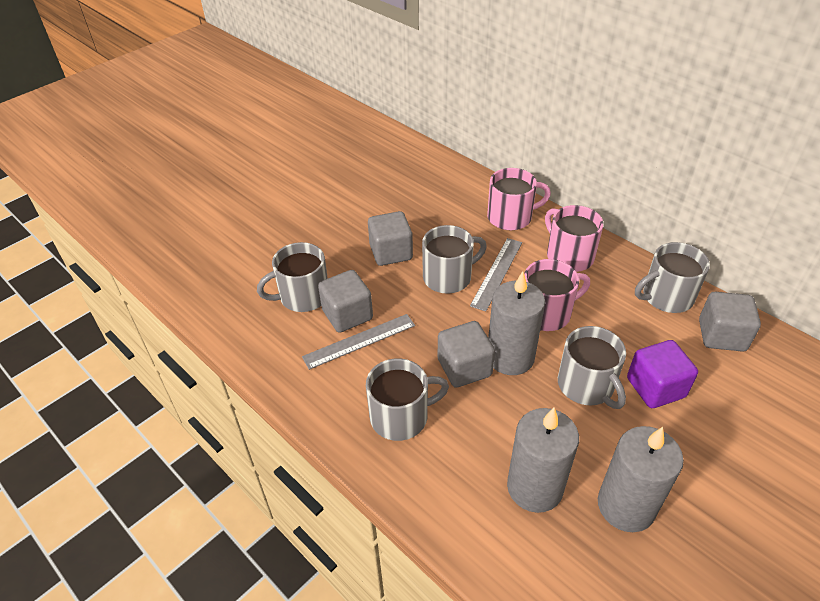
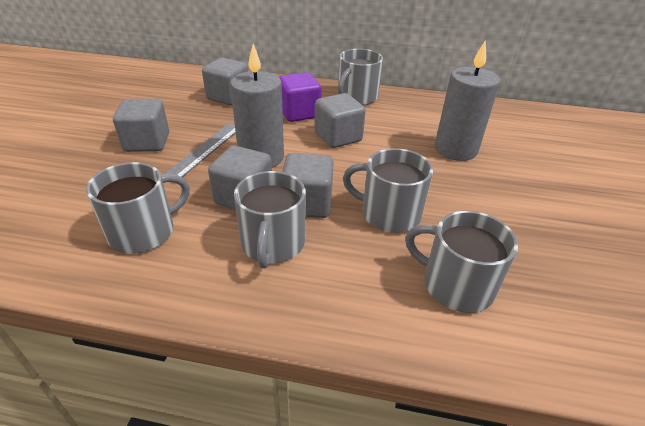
grey candle: [488,271,545,375] [507,408,579,513] [598,426,684,532] = 3 -> [230,44,284,168] [435,41,500,161] = 2
grey cube: [318,270,373,333] [368,211,413,266] [437,321,495,388] [699,292,761,352] = 4 -> [113,99,169,152] [202,58,248,106] [208,145,272,210] [282,153,334,218] [314,93,366,148] = 5
grey ruler: [302,314,415,370] [470,238,522,311] = 2 -> [163,123,236,183] = 1
pink mug: [487,168,551,230] [524,259,590,331] [545,205,604,272] = 3 -> none = 0

